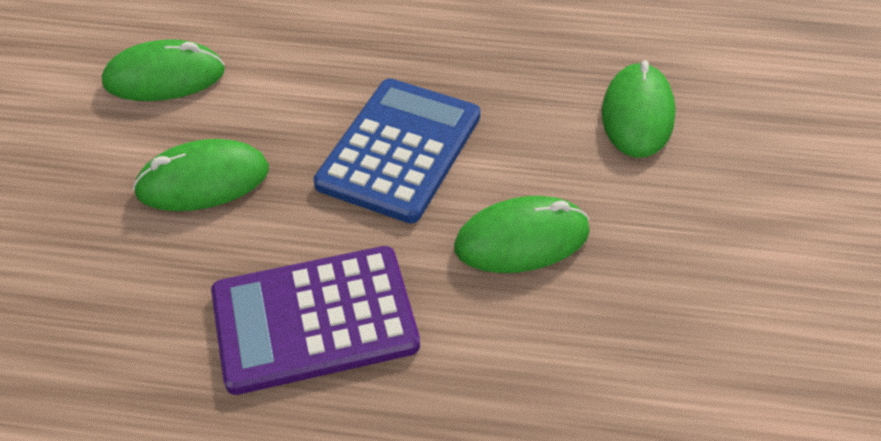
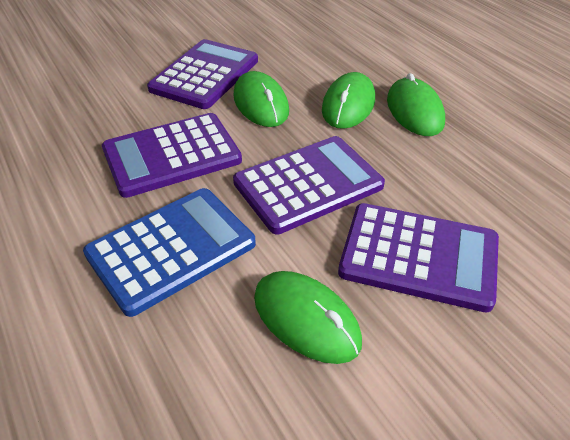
purple calculator: [211,246,420,395] = 1 -> [102,113,242,198] [147,39,258,109] [233,136,385,234] [338,203,499,312] = 4

